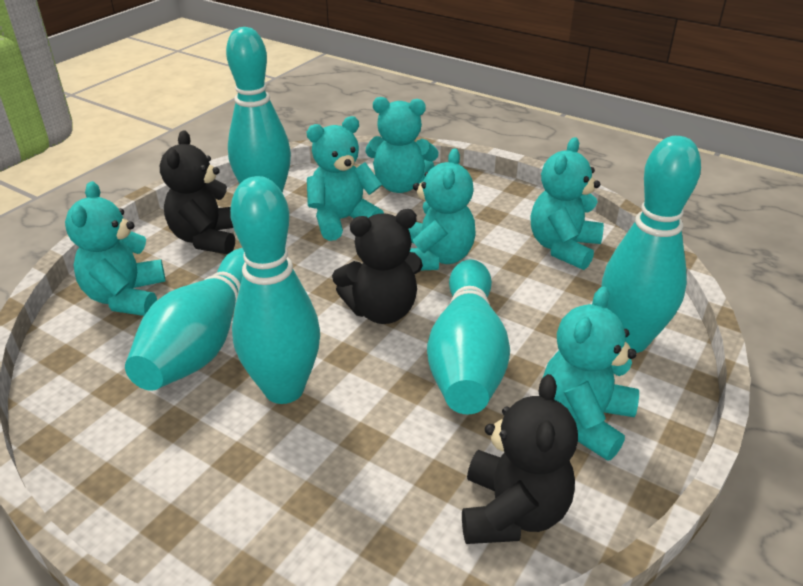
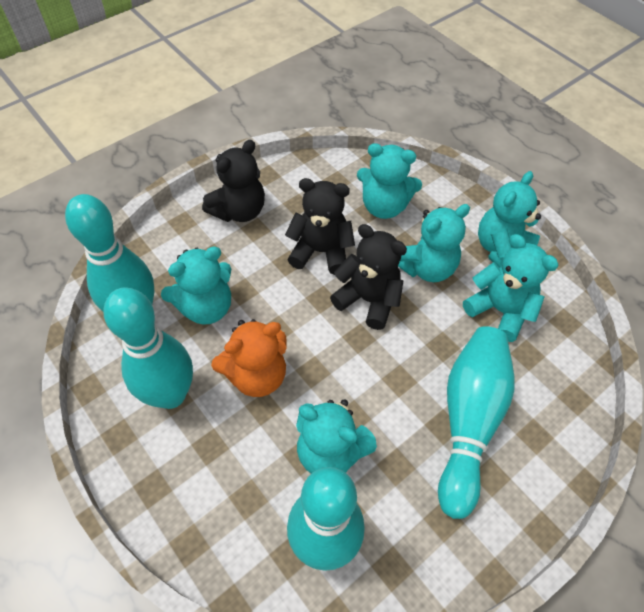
orange teddy bear: none = 0 -> [211,319,287,397] = 1
turquoise bowling pin: [125,248,245,391] [226,27,291,193] [230,176,320,404] [427,260,510,414] [602,136,701,353] = 5 -> [65,194,155,312] [104,288,193,409] [287,467,364,571] [438,326,514,519] = 4

